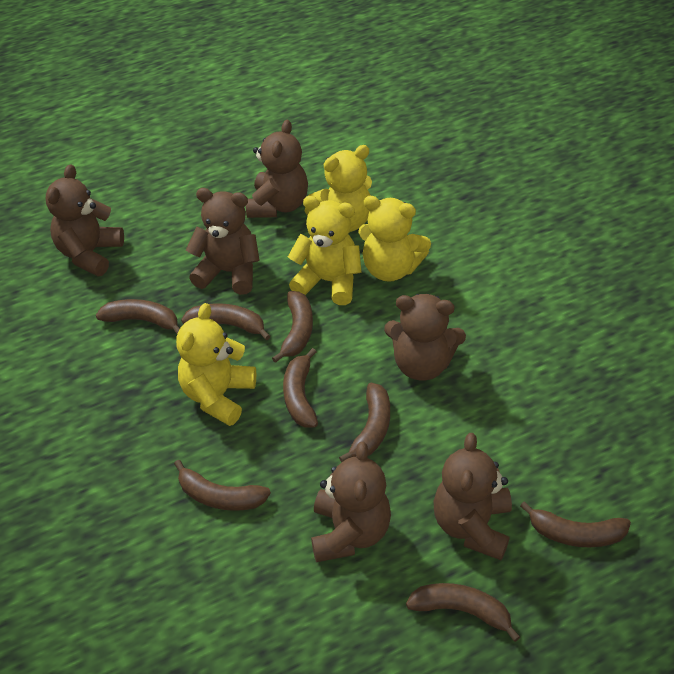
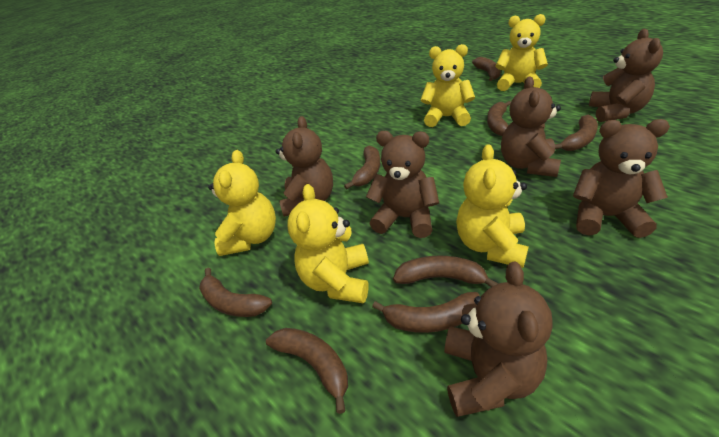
yellow teddy bear: [176,303,256,426] [288,196,362,305] [305,145,372,232] [358,196,431,282] = 4 -> [208,150,276,256] [287,184,369,303] [421,44,475,127] [456,144,529,268] [496,14,548,91] = 5

